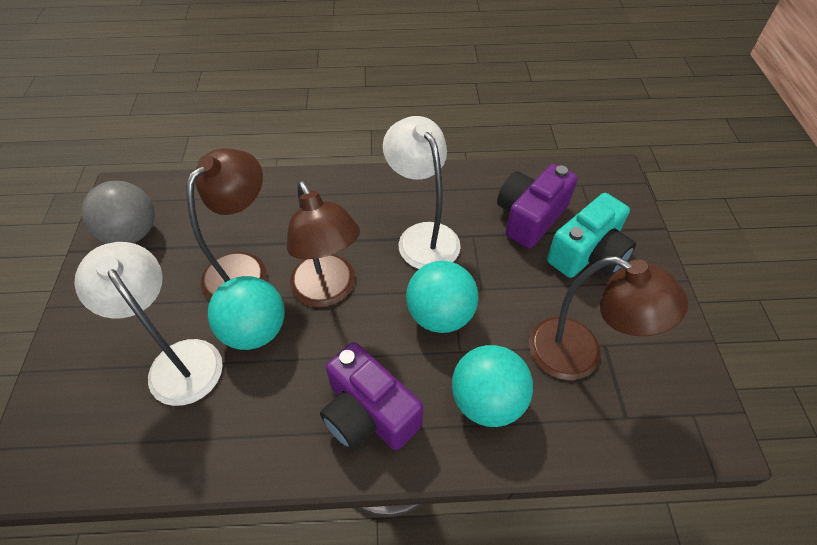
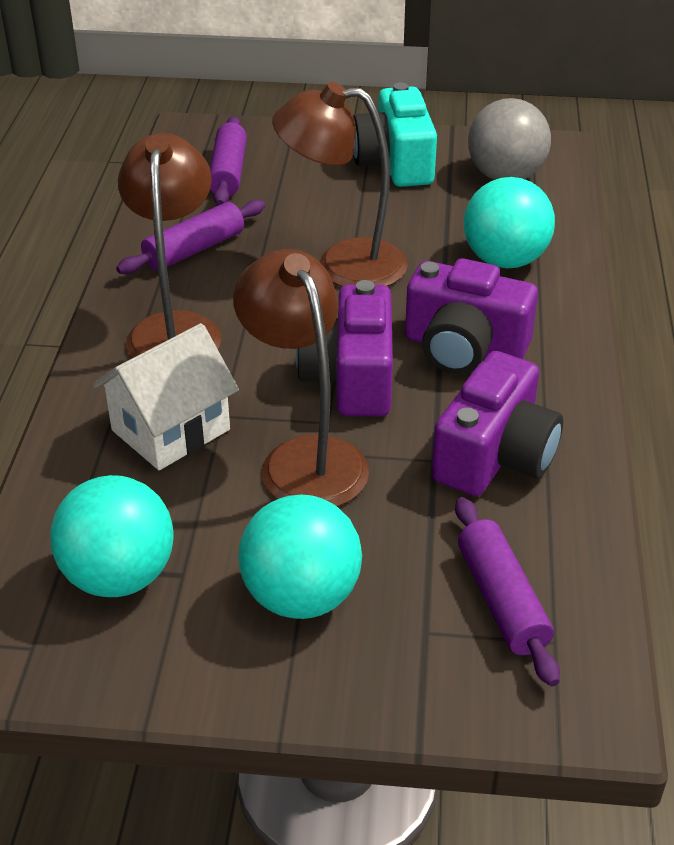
purple camera: [320,342,423,451] [497,164,578,248] = 2 -> [295,280,393,416] [405,258,538,374] [431,351,563,496] = 3
purple rolling pin: none = 0 -> [116,200,265,274] [210,116,247,205] [455,497,560,686] = 3
white house: none = 0 -> [93,323,239,470] = 1
white lamp: [74,242,223,406] [383,116,461,269] = 2 -> none = 0

